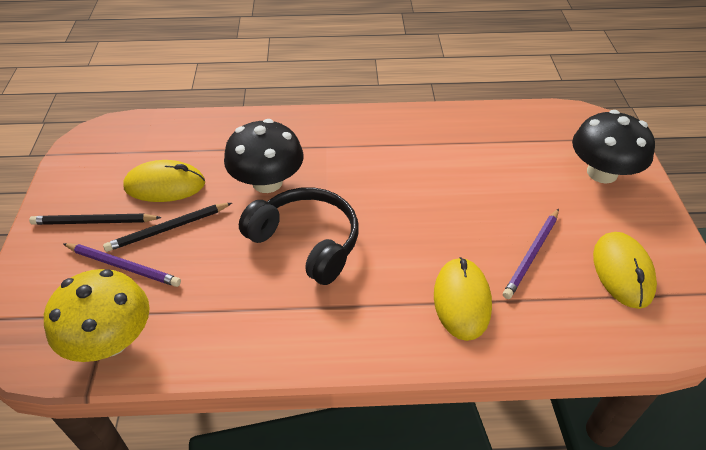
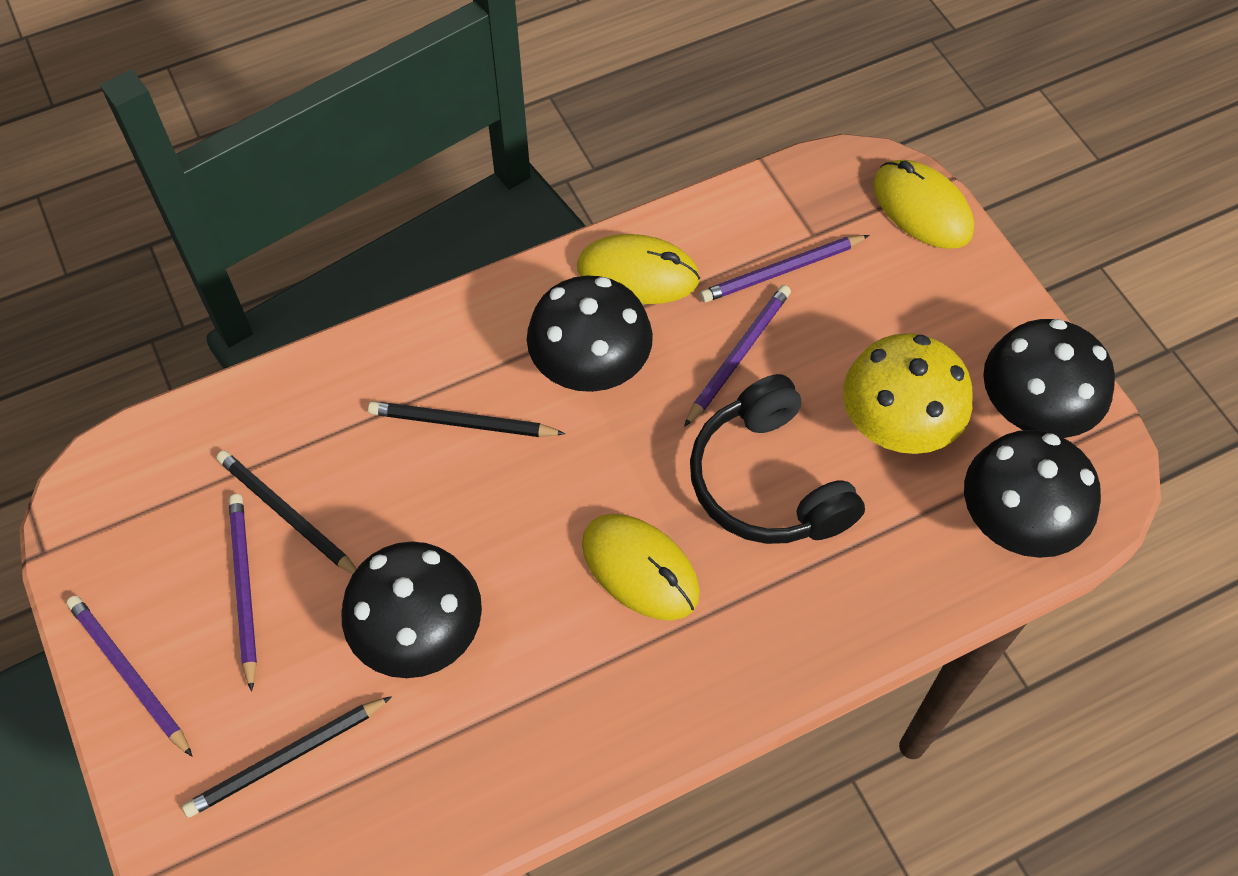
black mushroom: [224,119,304,193] [572,110,655,184] = 2 -> [342,542,482,678] [527,276,653,392] [964,430,1101,558] [983,319,1115,438] = 4
black pencil: [29,213,162,225] [103,203,232,252] = 2 -> [182,696,392,818] [216,450,357,574] [368,401,566,437] = 3
purple pencil: [63,243,181,287] [503,208,559,299] = 2 -> [66,595,193,757] [229,494,257,692] [684,285,791,427] [700,235,869,302] = 4

